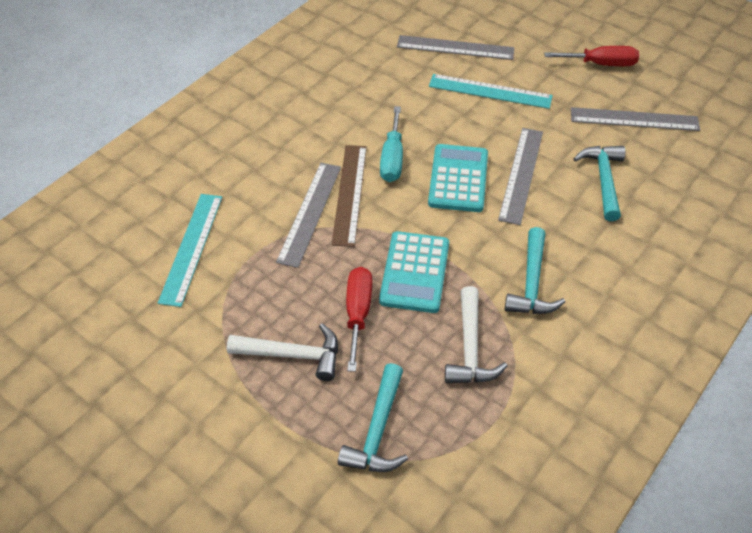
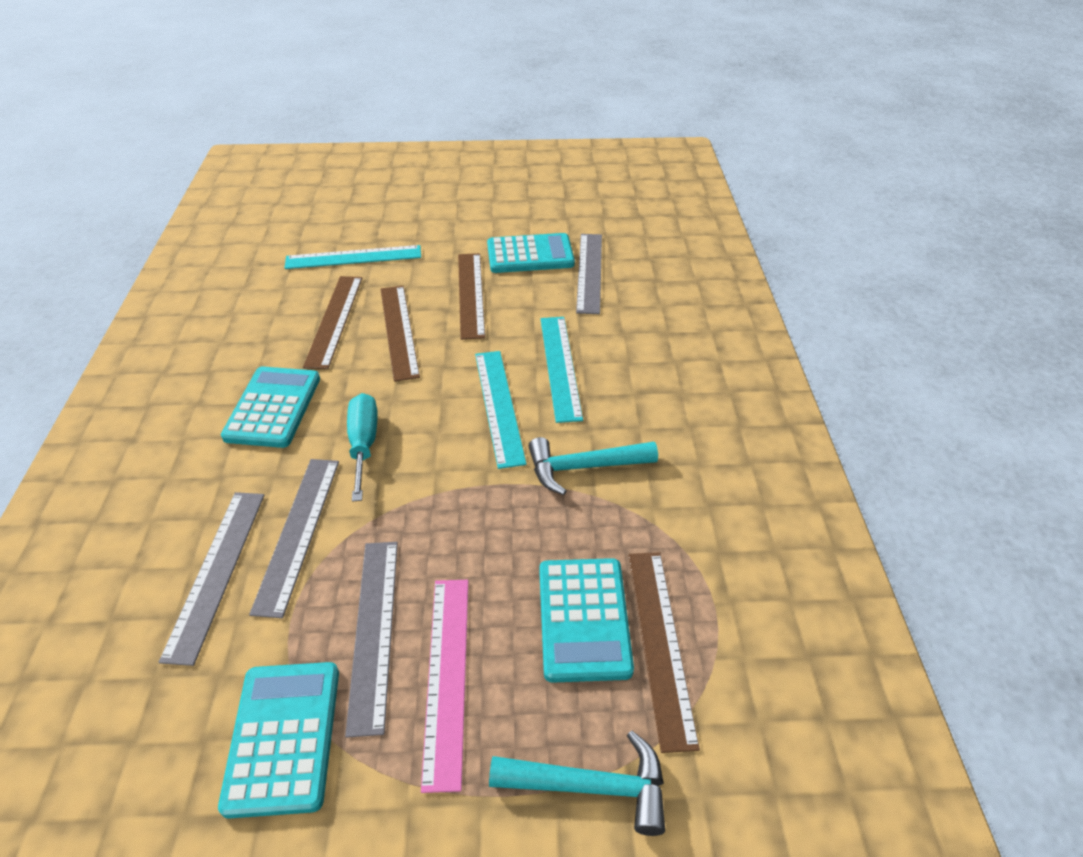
brown ruler: [332,145,367,247] = 1 -> [303,276,362,369] [381,286,420,382] [458,253,485,340] [628,552,700,753] = 4
pink ruler: none = 0 -> [421,580,468,793] = 1
red screwdriver: [346,267,372,372] [544,46,639,66] = 2 -> none = 0
turquoise calculator: [379,231,449,313] [428,144,488,212] = 2 -> [218,662,339,819] [221,367,320,448] [487,233,575,273] [539,558,634,683] = 4
turquoise hammer: [338,363,408,472] [505,227,565,314] [573,146,625,221] = 3 -> [489,730,665,836] [529,437,658,495] = 2
turquoise ruler: [158,194,222,307] [429,74,553,109] = 2 -> [285,245,421,269] [475,351,527,469] [541,317,583,423] = 3
white hammer: [227,323,338,381] [445,286,507,383] = 2 -> none = 0

